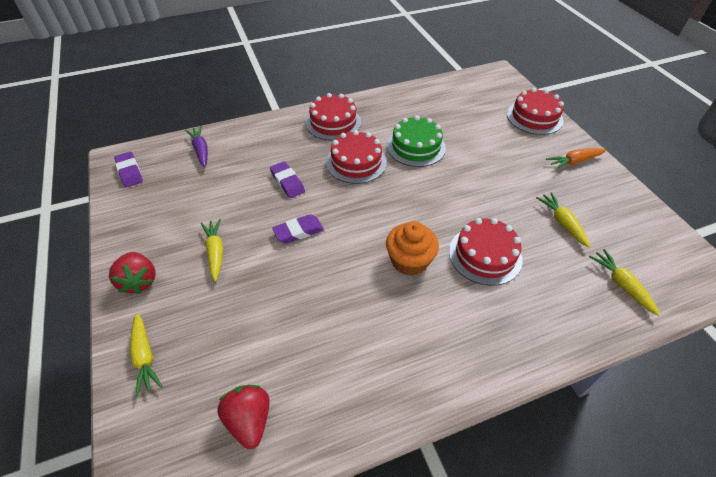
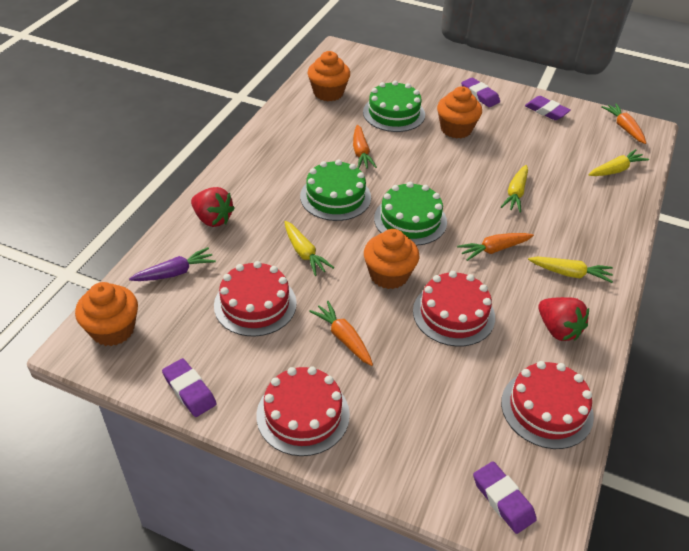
green cake: [387,115,446,167] = 1 -> [300,160,371,221] [363,81,425,132] [374,182,447,246] = 3
orange carrot: [546,148,606,170] = 1 -> [309,301,373,366] [353,125,377,169] [457,233,534,261] [601,104,646,144] = 4
orange cupcake: [386,221,439,276] = 1 -> [75,282,138,346] [308,51,350,101] [364,229,419,289] [437,86,482,138] = 4
purple eraser: [114,152,143,188] [270,161,305,198] [272,214,324,244] = 3 -> [162,358,217,417] [461,78,500,107] [473,461,537,534] [525,96,571,120] = 4

